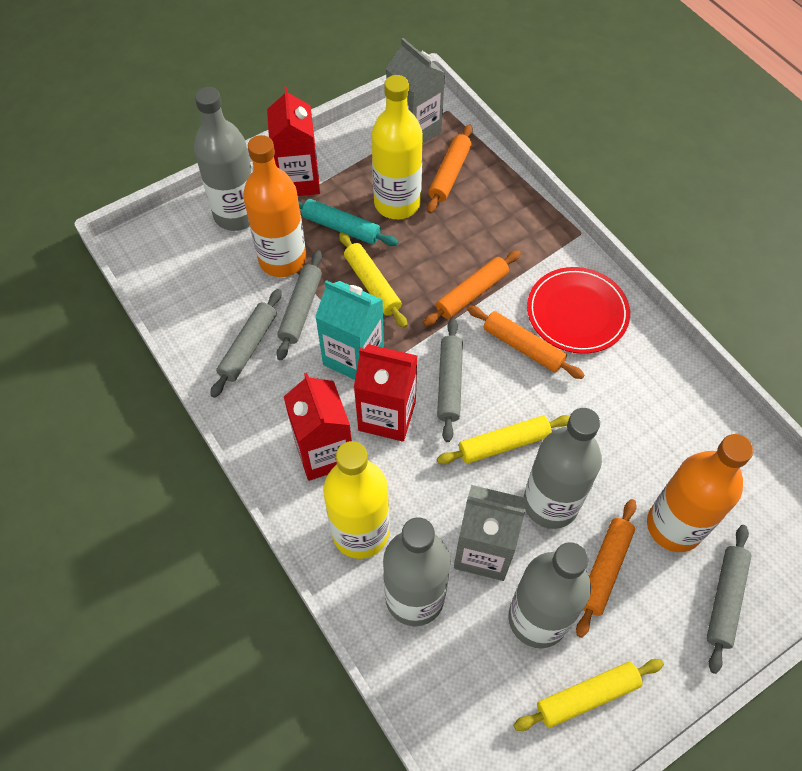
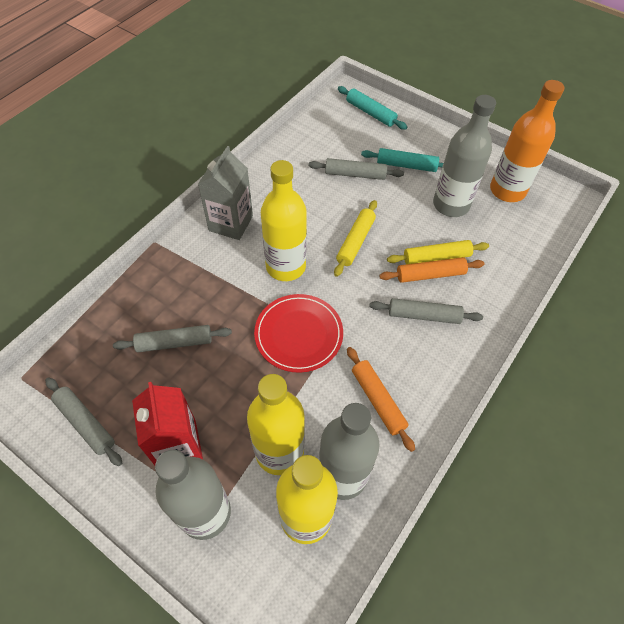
grey bottle: [194,87,252,231] [383,517,450,626] [508,542,591,648] [524,408,602,529] = 4 -> [155,450,231,540] [319,403,380,500] [433,95,496,217] = 3
grey carton: [386,38,445,144] [454,485,526,581] = 2 -> [198,146,253,240] = 1
orange bottle: [243,135,307,277] [647,434,753,552] = 2 -> [490,80,564,202] = 1
orange rolling pin: [423,250,521,326] [427,124,473,214] [467,306,584,379] [576,499,637,638] = 4 -> [347,347,415,452] [379,257,485,283] = 2
red carton: [267,87,320,196] [284,373,352,481] [354,344,417,442] = 3 -> [132,382,203,465] = 1
turquoise carton: [315,280,384,380] = 1 -> none = 0
turquoise rolling pin: [298,199,398,246] = 1 -> [338,86,407,130] [361,148,443,172] = 2
yellow bottle: [323,441,390,559] [371,75,423,219] = 2 -> [247,374,305,475] [261,160,307,281] [276,455,338,544] = 3
yellow rolling pin: [339,232,407,328] [437,415,570,464] [513,659,664,731] = 3 -> [334,200,377,277] [387,240,489,264] = 2

